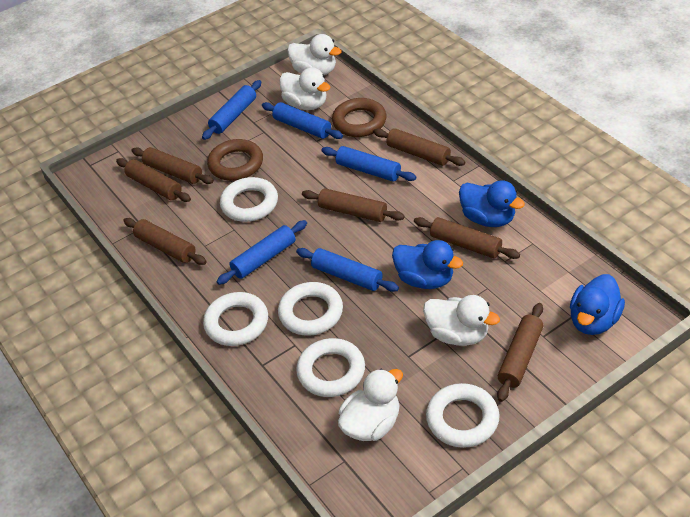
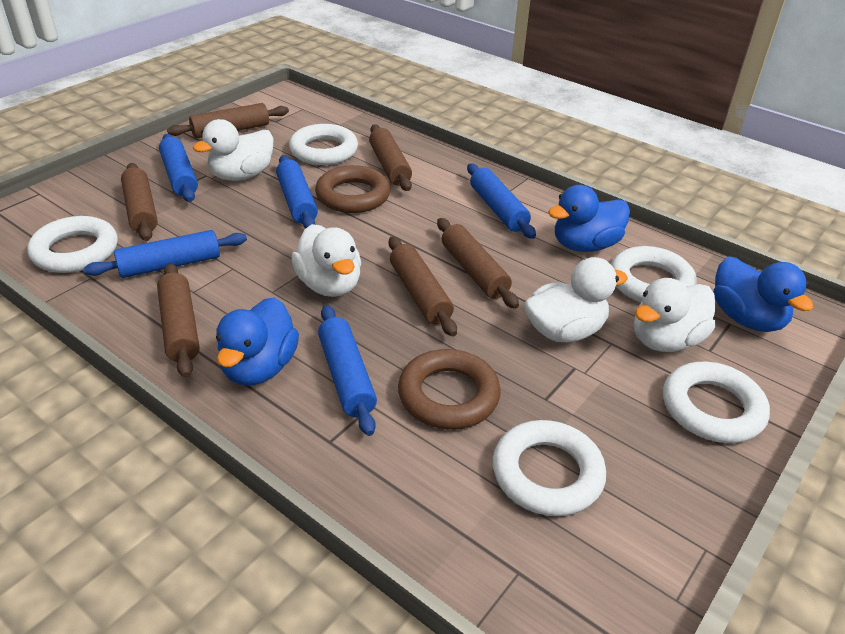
brown rolling pin: [116,158,191,202] [123,218,207,265] [131,147,214,184] [302,188,405,222] [373,128,465,166] [414,217,520,259] [497,303,543,402] = 7 -> [121,163,158,241] [157,263,200,378] [167,103,289,138] [369,124,412,191] [389,236,457,337] [437,218,519,309] = 6

